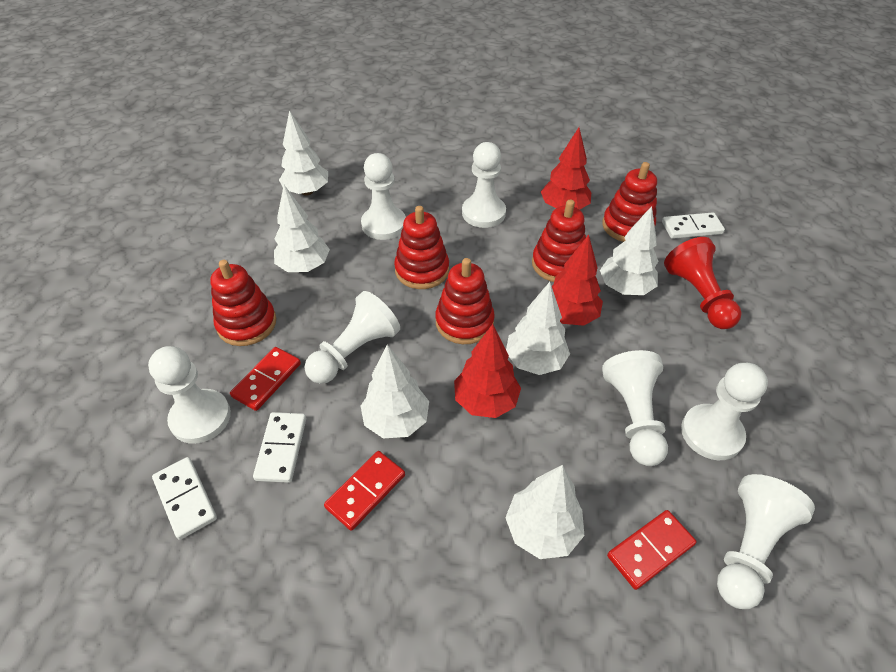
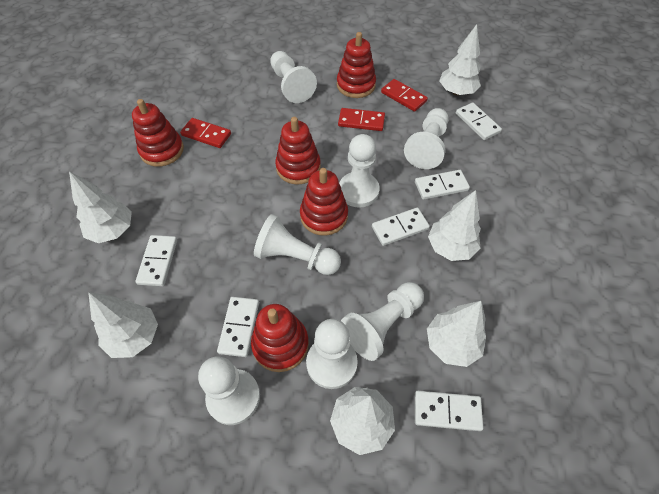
red pawn: [664,237,742,329] = 1 -> none = 0
red tree: [454,324,521,418] [541,127,591,210] [552,235,603,326] = 3 -> none = 0
white domino: [152,457,217,540] [253,412,306,483] [662,212,725,239] = 3 -> [135,235,177,286] [217,297,259,357] [372,208,430,246] [415,170,470,200] [415,391,483,431] [456,103,502,140] = 6

